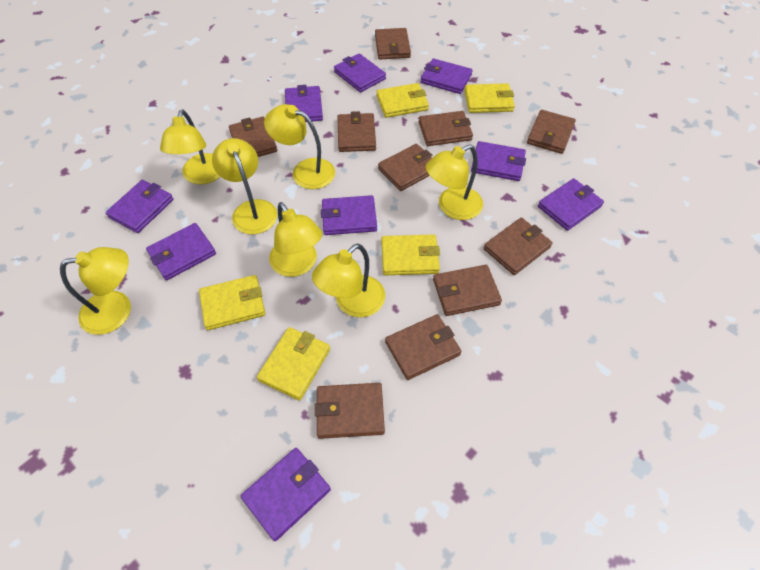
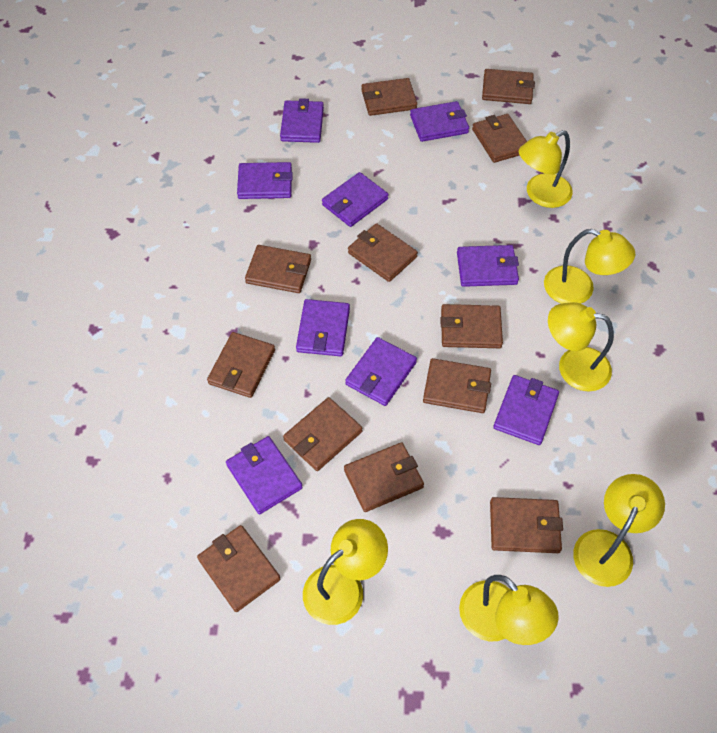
brown wallet: [229,117,277,157] [315,383,385,439] [337,111,376,152] [375,28,411,59] [378,144,432,191] [385,314,462,380] [419,111,473,146] [433,265,502,316] [484,218,553,275] [527,110,576,154] = 10 -> [197,525,281,612] [207,332,275,398] [245,245,311,293] [283,397,362,471] [344,442,424,512] [348,223,418,282] [361,78,417,116] [423,358,491,413] [440,304,503,348] [472,114,527,163] [482,69,535,104] [490,497,563,553] = 12
yellow lamp: [60,247,131,335] [160,109,220,184] [212,138,278,234] [264,104,335,189] [269,202,322,277] [312,243,385,317] [426,144,483,220] = 7 -> [303,519,388,625] [459,575,559,645] [519,130,573,208] [544,229,635,304] [548,302,614,392] [573,474,665,587] = 6
yellow wallet: [199,275,265,330] [257,327,330,400] [376,83,429,118] [381,234,440,275] [464,83,515,113] = 5 -> none = 0

